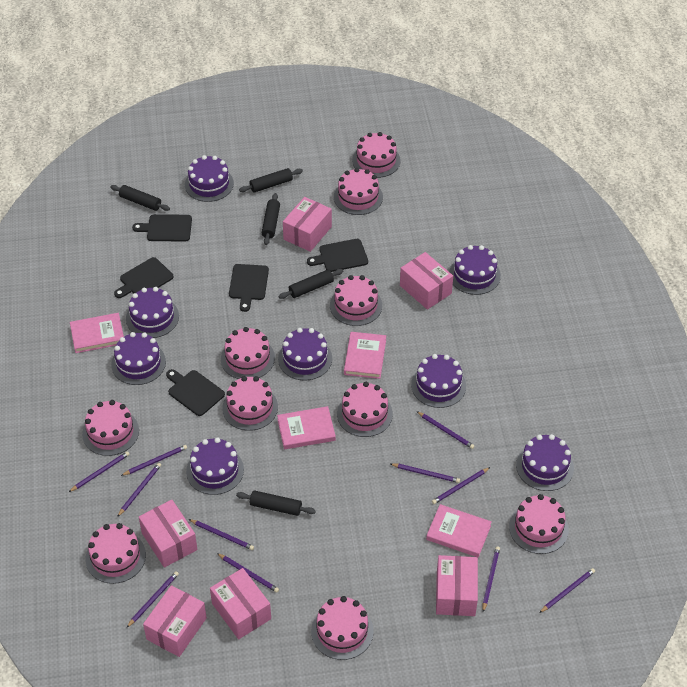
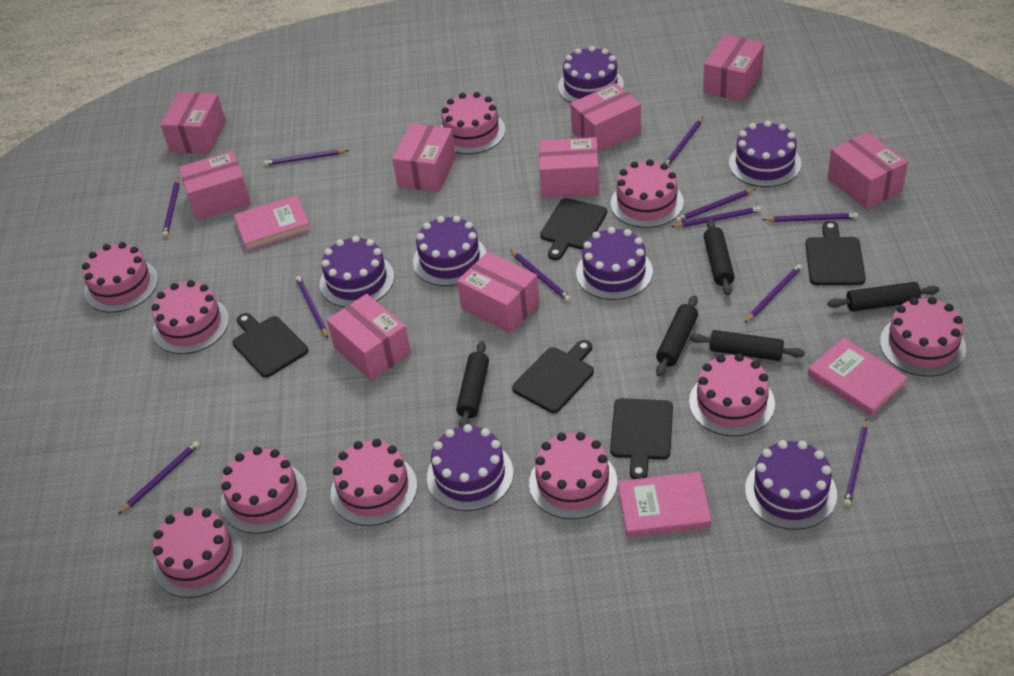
pink book: [70,313,124,353] [277,406,336,449] [344,332,386,379] [426,504,492,557] = 4 -> [234,195,311,251] [618,471,712,538] [808,338,908,416] = 3
pink box: [139,499,198,568] [143,585,207,657] [210,568,271,639] [283,197,332,252] [400,252,453,310] [436,555,478,616] = 6 -> [160,92,226,154] [179,151,251,221] [327,294,411,381] [392,124,456,192] [457,252,540,333] [539,137,599,198] [570,83,641,152] [703,34,764,102] [828,132,908,210] = 9
purple cake: [111,332,166,385] [126,287,179,338] [185,155,234,202] [186,437,244,495] [278,328,332,380] [411,354,466,408] [449,245,501,295] [516,434,574,491] = 8 -> [320,236,394,307] [413,216,487,286] [427,424,513,511] [558,46,624,103] [576,227,653,300] [729,120,801,187] [745,440,837,530] = 7

